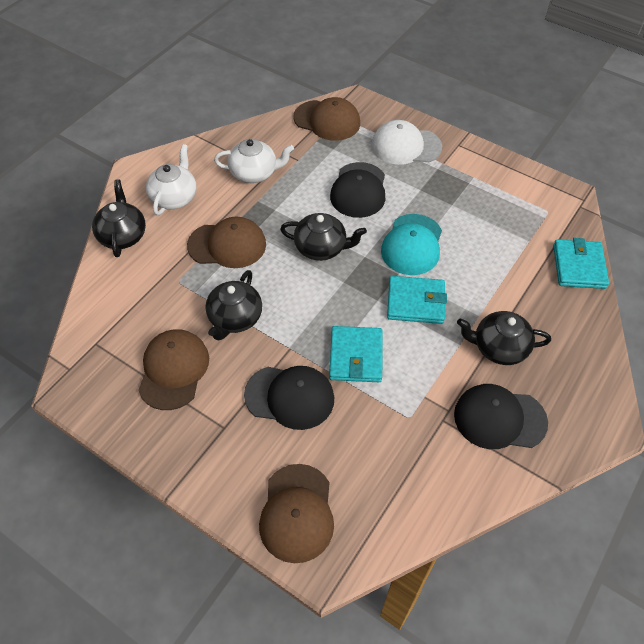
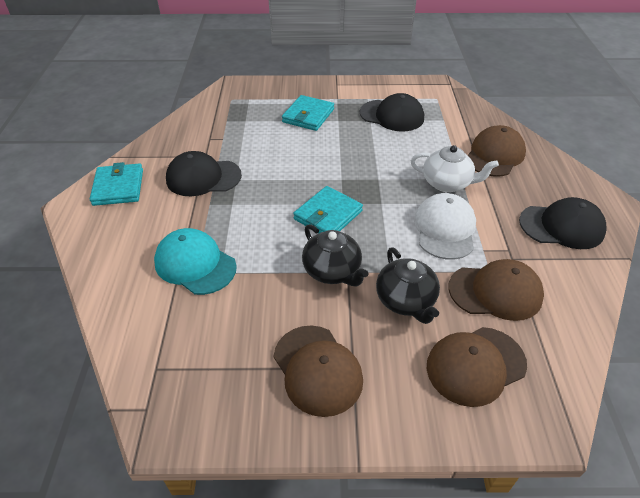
black teapot: [92,180,146,257] [206,270,262,341] [280,213,367,261] [457,311,551,365] = 4 -> [302,224,368,286] [376,247,440,324] = 2
white teapot: [146,144,197,215] [214,139,294,183] = 2 -> [411,145,499,192] = 1

